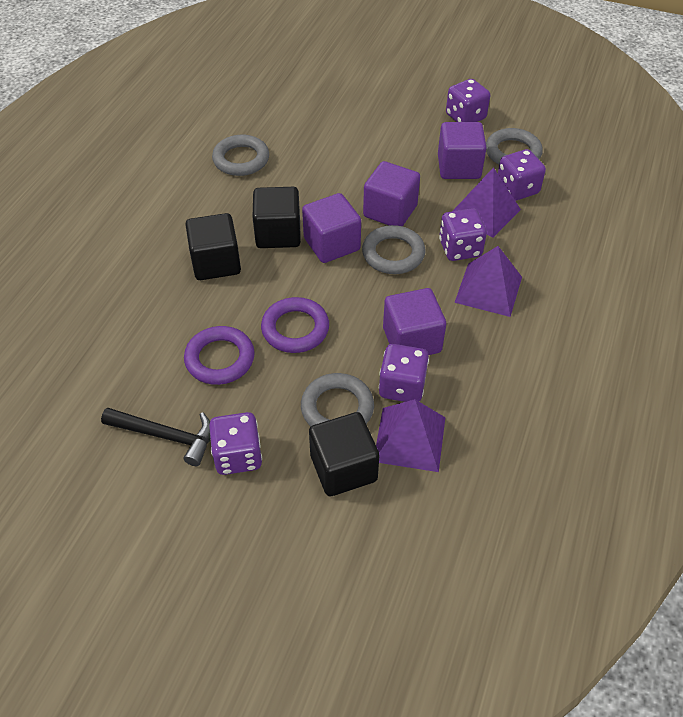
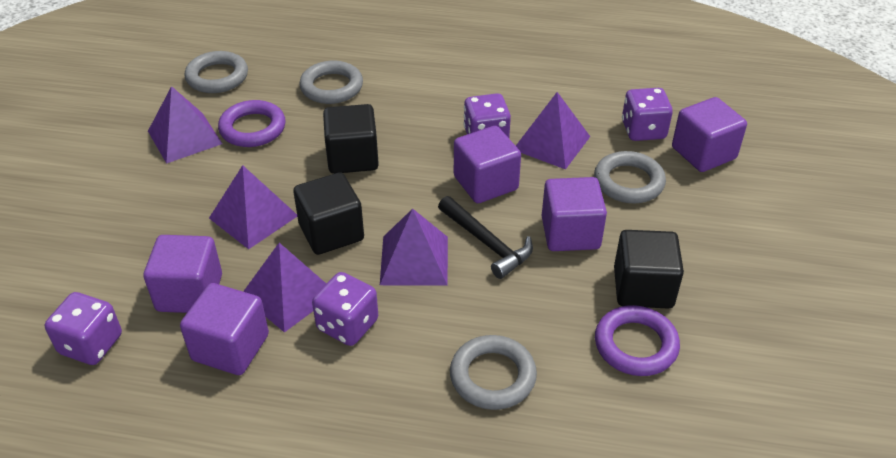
purple cube: [302,193,361,263] [363,161,420,226] [383,288,446,355] [438,122,487,179] = 4 -> [144,235,222,313] [180,283,269,375] [454,126,521,203] [542,177,607,251] [672,97,747,172] = 5
purple dice: [209,412,262,475] [379,344,429,402] [439,208,487,261] [446,79,490,122] [498,149,546,201] = 5 -> [45,292,122,365] [312,272,378,346] [463,93,511,138] [622,88,673,141] = 4
purple pyramid: [376,399,445,472] [453,167,521,238] [454,246,522,317] = 3 -> [148,86,222,164] [209,165,297,249] [243,243,326,333] [380,208,448,286] [516,92,590,170] = 5

